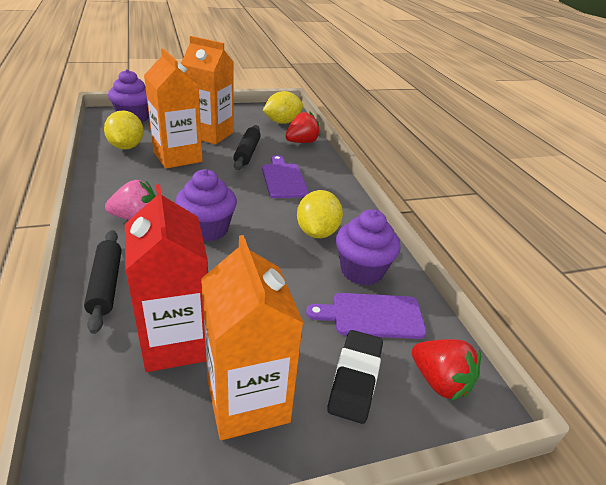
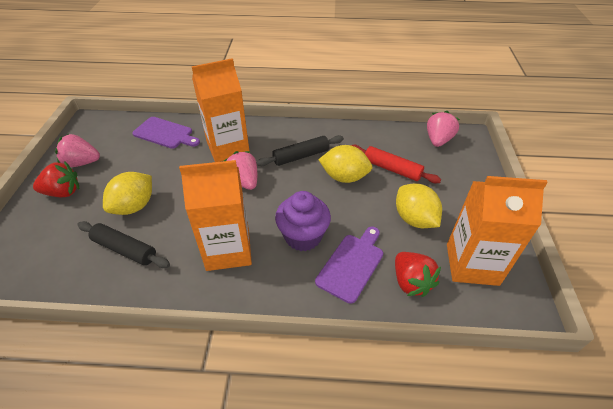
black eraser: [328,330,383,424] = 1 -> none = 0
pink strawberry: [105,180,156,220] = 1 -> [55,134,100,167] [224,151,257,190] [427,111,460,147] = 3
purple cupcake: [108,69,149,123] [175,169,237,242] [336,209,401,285] = 3 -> [275,191,331,251] = 1
red carton: [125,184,208,372] = 1 -> none = 0
red rolling pin: none = 0 -> [351,145,441,183] = 1

